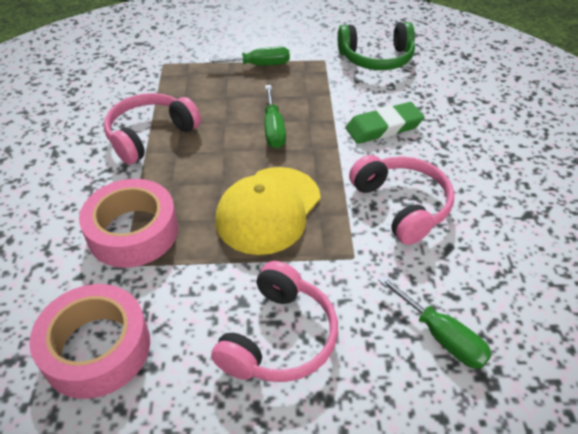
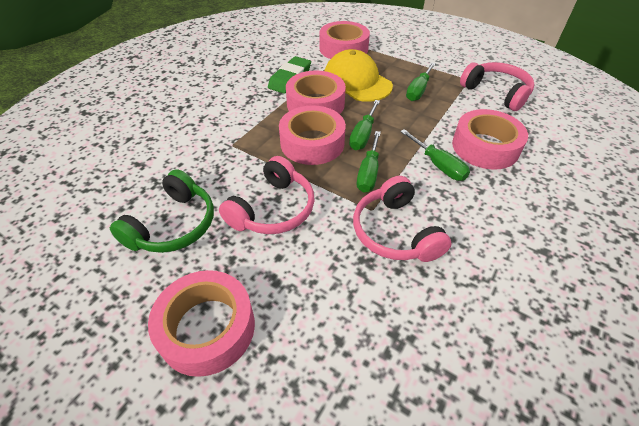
green screwdriver: [204,47,290,66] [264,85,286,149] [378,275,492,369] = 3 -> [349,100,380,150] [357,131,381,193] [400,129,470,181] [406,62,436,101] = 4
pink tape: [29,284,150,399] [79,179,178,268] = 2 -> [148,270,255,377] [279,105,346,165] [286,71,346,114] [319,21,370,59] [452,109,528,169] = 5

